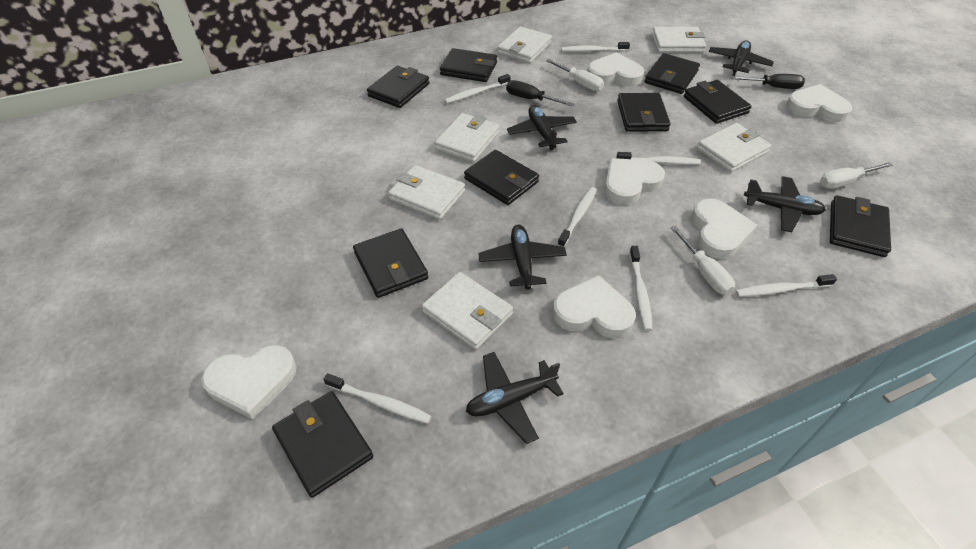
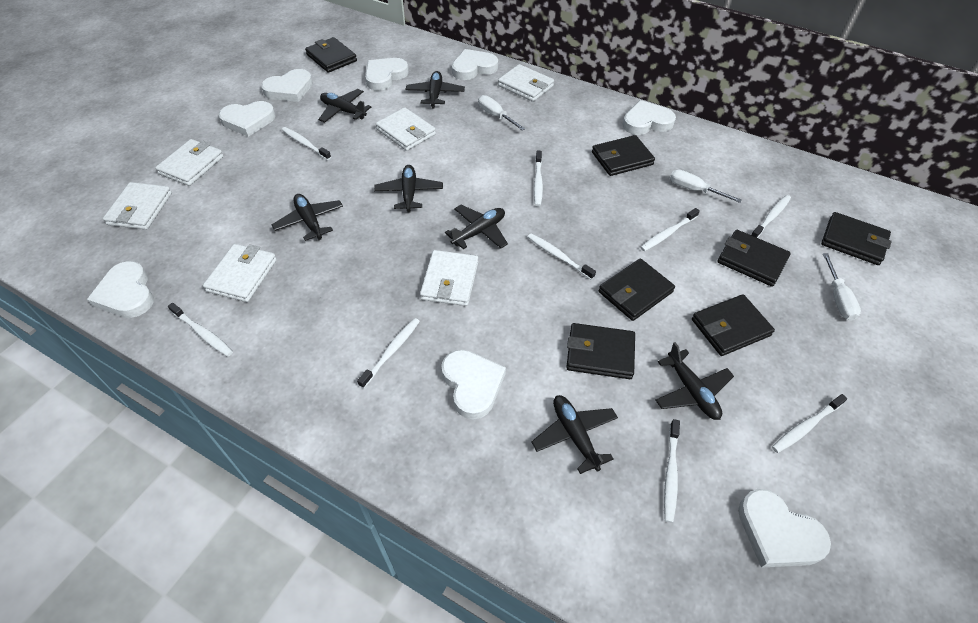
black plane: [466,352,564,444] [478,225,567,290] [507,105,577,150] [709,40,774,76] [744,176,826,232] = 5 -> [272,194,343,241] [319,89,371,123] [374,165,443,213] [406,71,465,109] [445,205,508,249] [531,395,618,474] [656,342,734,420] = 7
black screwdriver: [506,80,574,107] [731,74,805,89] = 2 -> none = 0
black wallet: [272,391,373,498] [353,228,428,298] [367,66,429,108] [440,48,497,82] [464,150,539,205] [617,93,670,132] [644,53,700,94] [684,80,751,124] [830,195,891,257] = 9 -> [305,37,357,73] [566,323,635,379] [592,135,655,176] [599,259,675,321] [692,294,775,356] [718,230,791,287] [821,212,892,265] = 7
white heart: [201,345,297,420] [553,275,636,338] [587,52,644,86] [604,158,665,205] [691,199,757,259] [786,84,852,122] = 6 -> [87,261,154,318] [219,101,276,137] [261,69,313,102] [365,58,409,91] [441,350,506,419] [452,49,498,80] [623,100,676,135] [738,489,831,568] = 8
white toothbrush: [323,373,431,424] [445,74,511,103] [557,187,597,247] [561,42,630,52] [617,152,701,165] [629,246,653,331] [736,274,837,297] = 7 -> [168,303,233,356] [282,127,331,160] [357,318,420,388] [528,234,596,280] [534,151,543,206] [640,208,700,251] [664,419,680,523] [751,195,791,238] [772,394,847,453] = 9

